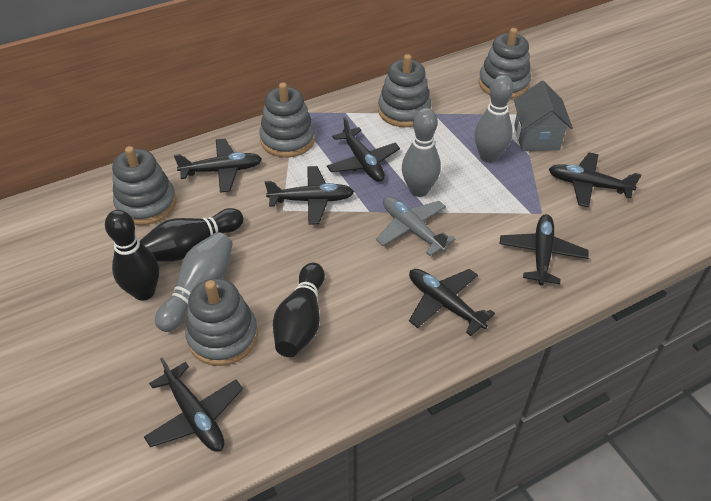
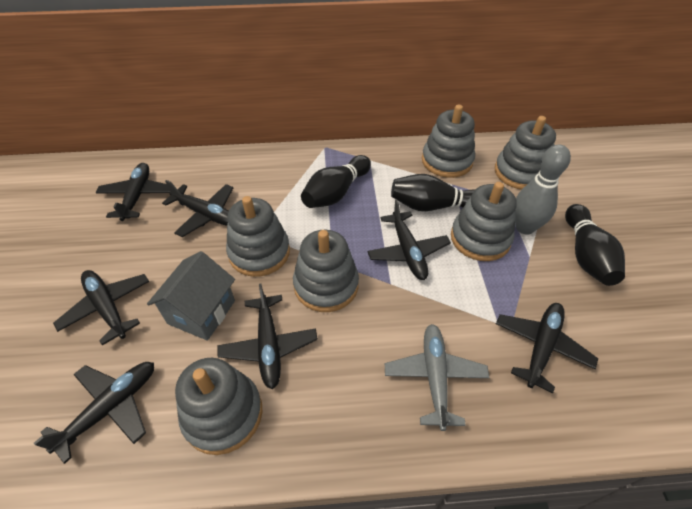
grey bowling pin: [155,232,233,332] [402,108,441,197] [474,75,514,163] = 3 -> [515,145,571,235] = 1
grey stacking toy: [112,146,177,225] [185,278,258,366] [259,83,315,158] [378,54,431,127] [479,28,531,99] = 5 -> [175,358,262,455] [226,196,290,277] [293,230,359,312] [422,104,475,178] [451,182,517,261] [495,116,556,190] = 6

